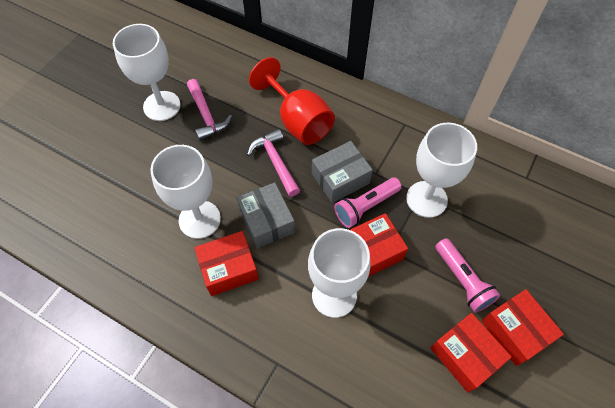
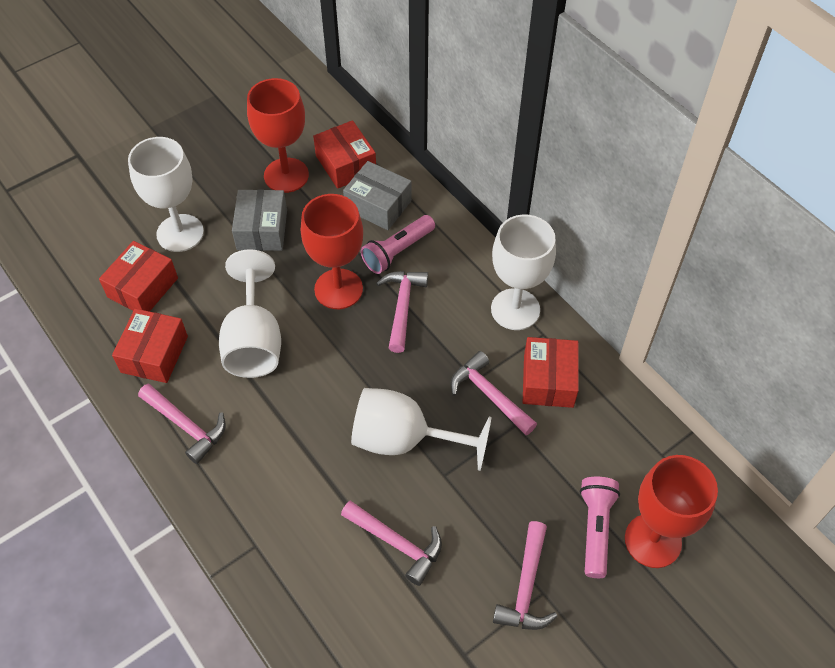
pink hammer: [187,79,232,141] [247,129,300,197] = 2 -> [138,384,226,464] [341,501,442,586] [376,271,428,353] [450,351,537,435] [493,521,557,630] = 5
red goblet: [249,57,335,145] = 1 -> [247,78,309,193] [301,194,363,309] [625,455,718,568] = 3

